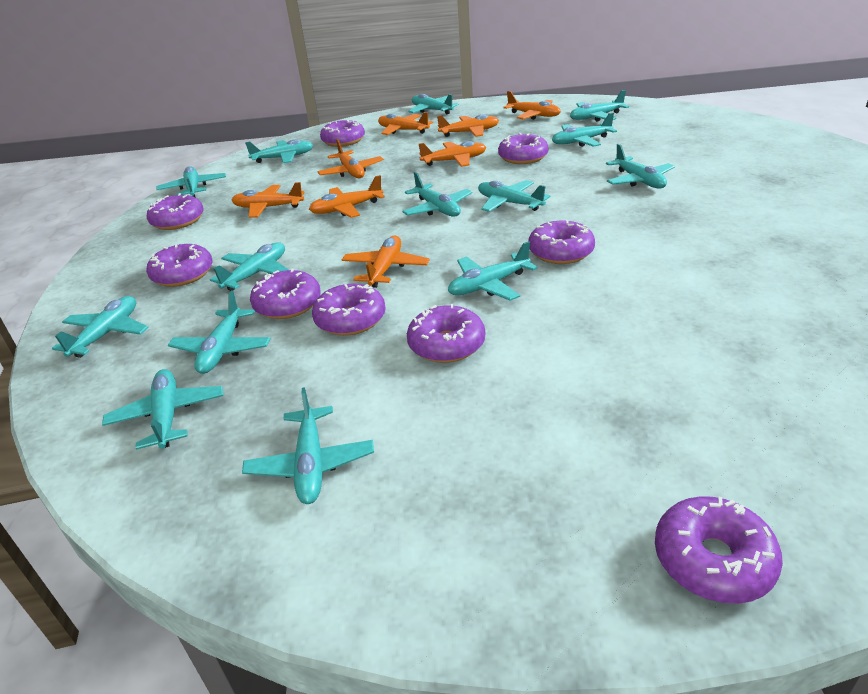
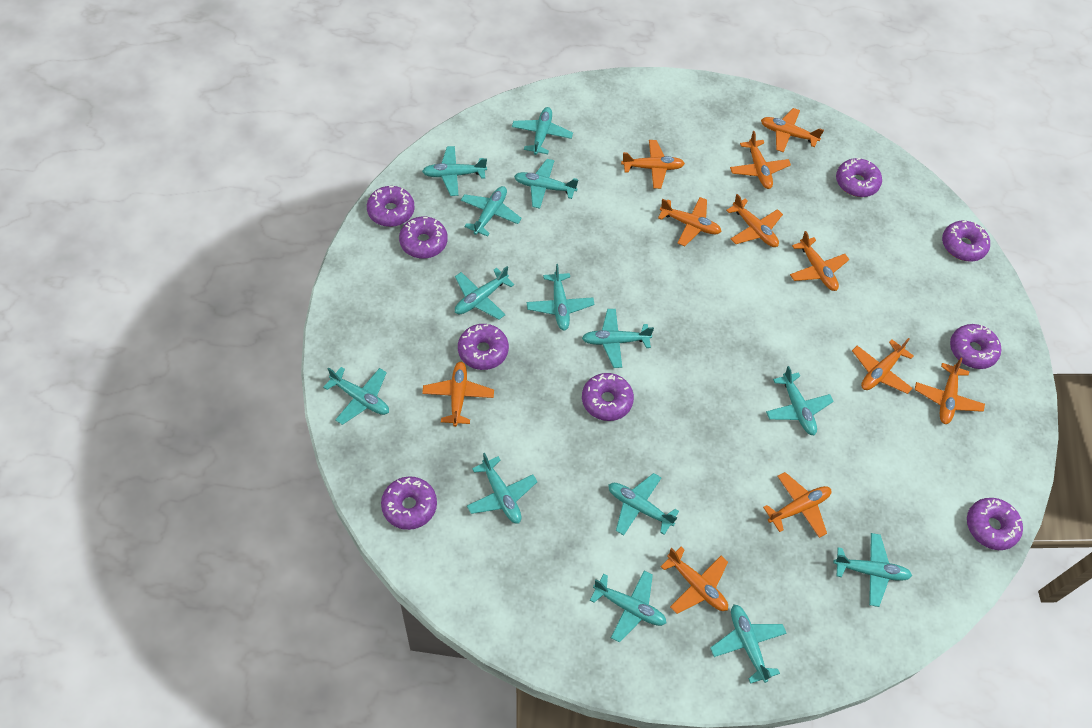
orange plane: [231,182,305,218] [309,175,385,218] [317,139,384,178] [342,236,430,288] [378,112,433,135] [419,141,486,167] [437,114,499,137] [503,91,561,120] = 8 -> [422,362,494,427] [621,140,685,189] [658,197,722,246] [661,547,728,614] [726,194,783,247] [730,131,791,189] [761,108,824,153] [763,472,831,538] [790,231,850,291] [852,338,914,394] [915,358,985,424] = 11

